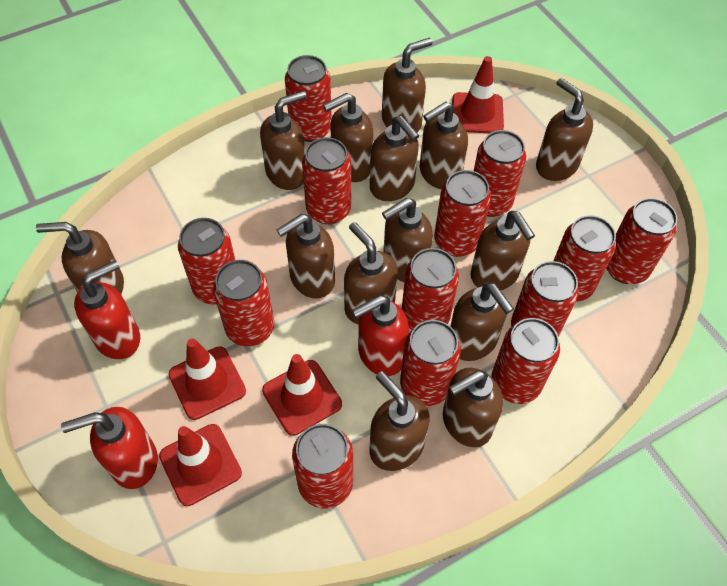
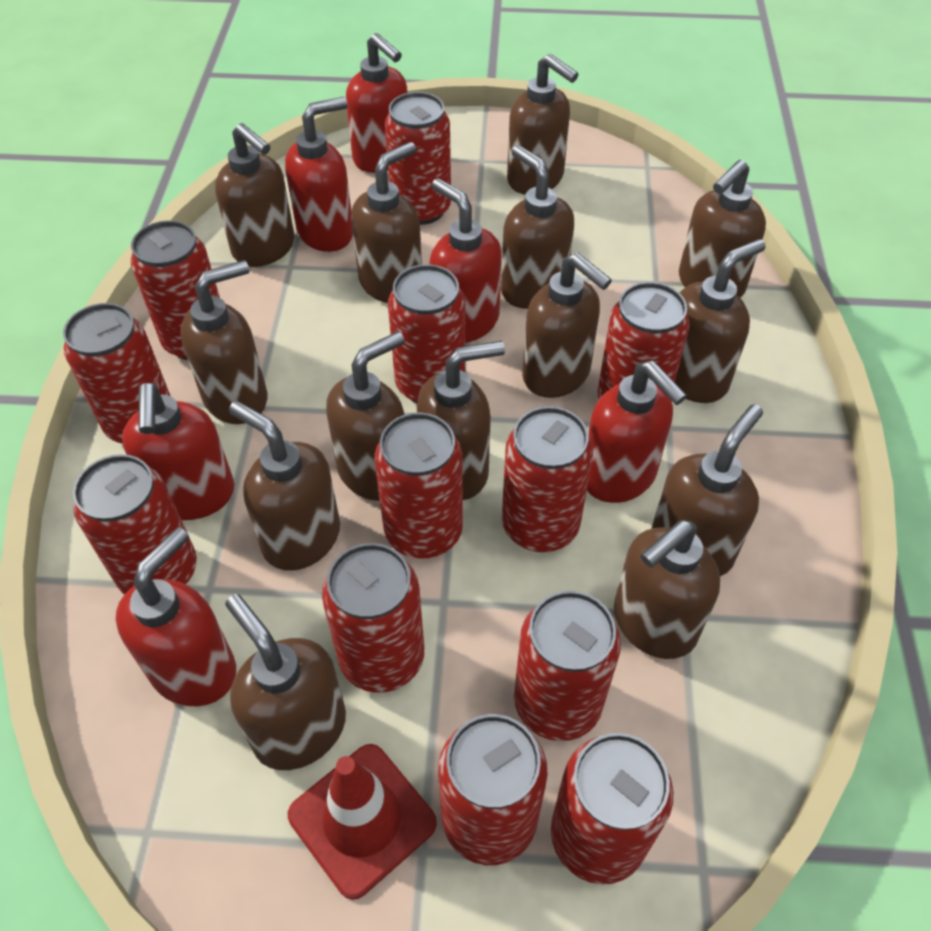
red can: [178,218,235,304] [213,260,274,346] [285,55,332,142] [292,424,353,509] [302,137,351,224] [400,320,461,406] [402,248,459,330] [434,170,491,257] [474,130,526,217] [491,318,560,404] [511,261,579,337] [554,215,616,301] [606,198,677,284] = 13 -> [63,303,170,443] [73,454,197,595] [131,221,220,360] [322,543,424,693] [375,412,463,559] [385,92,451,225] [388,264,465,404] [438,714,548,865] [502,406,593,552] [514,591,621,741] [551,733,673,884] [598,282,690,399] = 12
red soap dispenser: [61,407,158,489] [74,260,140,359] [352,295,409,376] = 3 -> [116,527,236,706] [122,383,235,520] [285,97,353,252] [346,33,407,173] [429,178,502,343] [587,361,687,503] = 6
red traffic cone: [159,424,242,506] [168,338,246,420] [262,354,342,436] [452,56,504,133] = 4 -> [288,744,437,900] = 1

